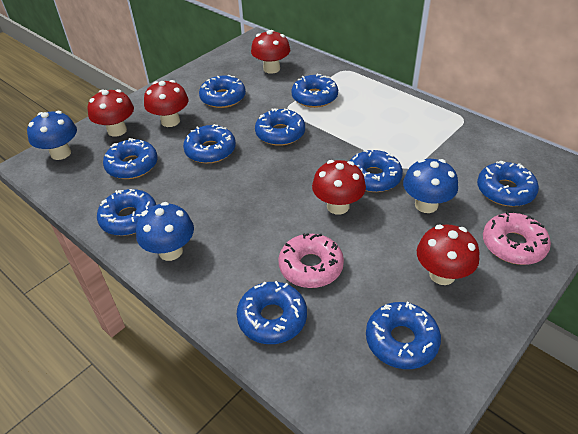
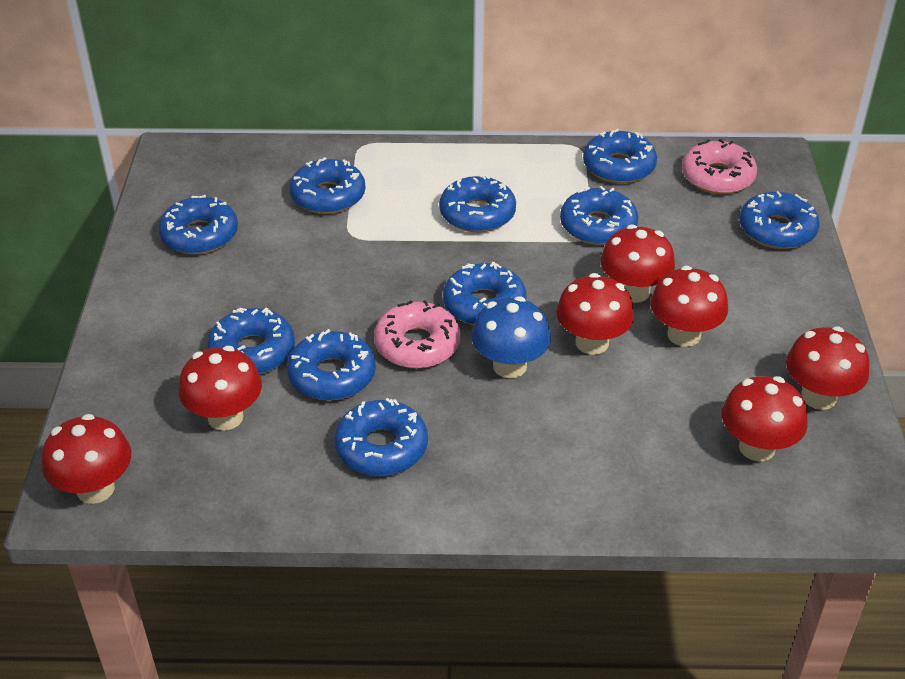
blue mushroom: [27,111,77,160] [136,202,194,261] [403,159,458,213] = 3 -> [472,296,551,378] = 1
red mushroom: [88,89,134,137] [144,80,188,127] [251,30,290,74] [312,160,366,214] [417,224,479,285] = 5 -> [42,414,131,504] [179,346,262,430] [556,273,634,355] [600,224,675,303] [650,266,728,347] [722,376,808,461] [786,326,869,410] = 7

